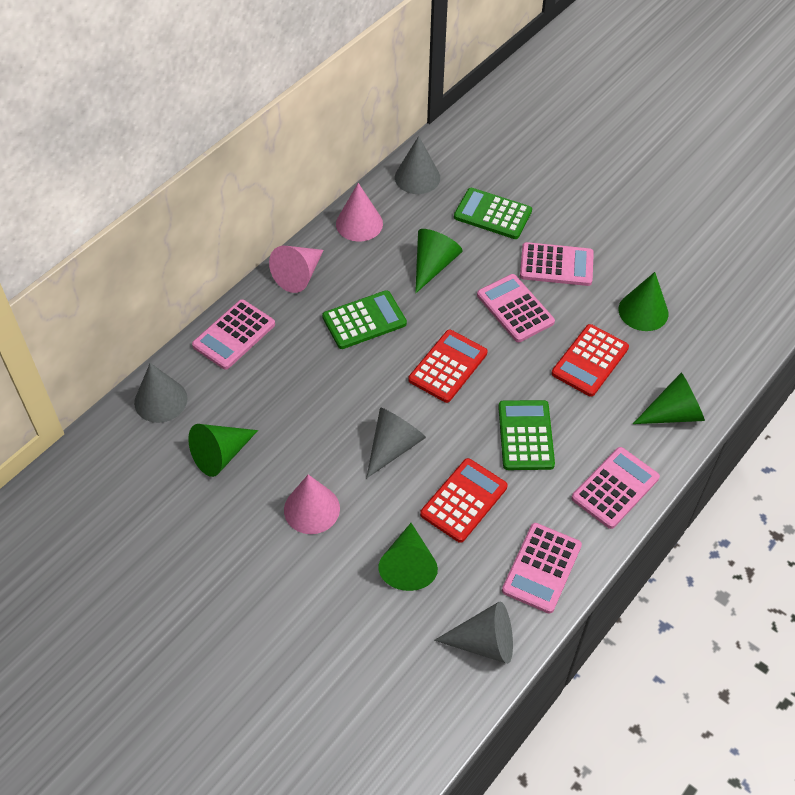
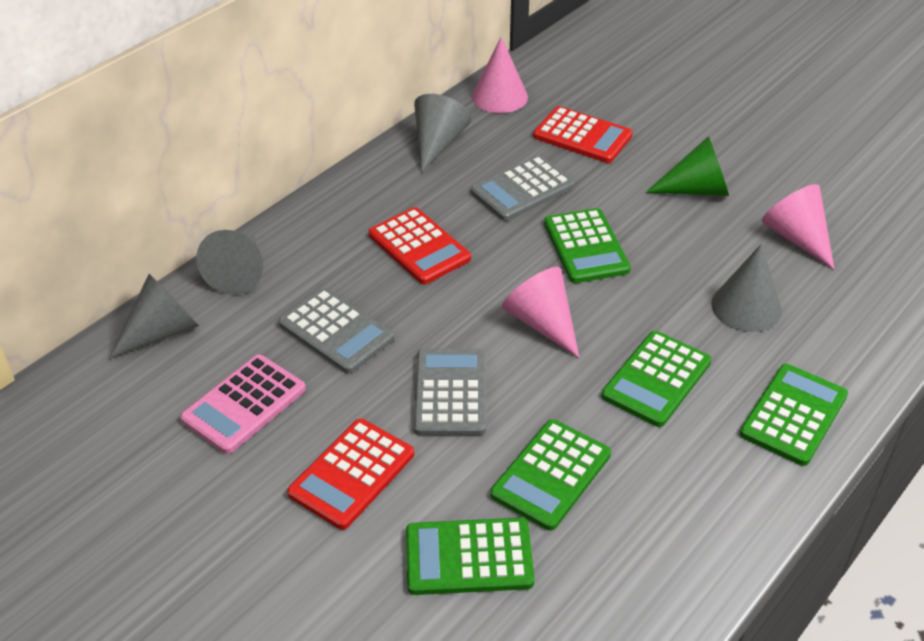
green calculator: [322,290,407,349] [454,188,532,239] [498,400,555,470] = 3 -> [406,518,535,595] [490,419,611,531] [544,208,631,283] [601,331,712,427] [740,364,848,466] = 5
green cone: [188,424,258,477] [378,523,438,591] [415,229,463,293] [618,272,668,331] [633,373,705,424] = 5 -> [646,136,729,196] = 1
grey calculator: none = 0 -> [279,288,394,374] [414,349,486,436] [471,155,575,221] = 3
pink calculator: [192,299,275,370] [477,274,555,342] [502,523,582,614] [520,242,594,286] [571,447,660,529] = 5 -> [180,355,306,454] = 1

